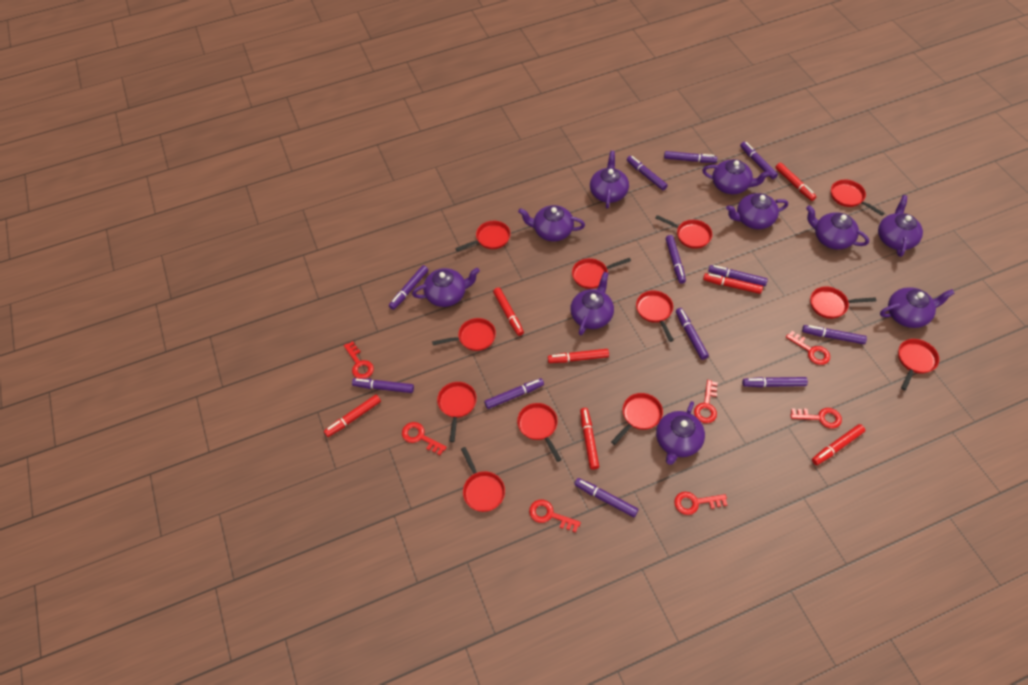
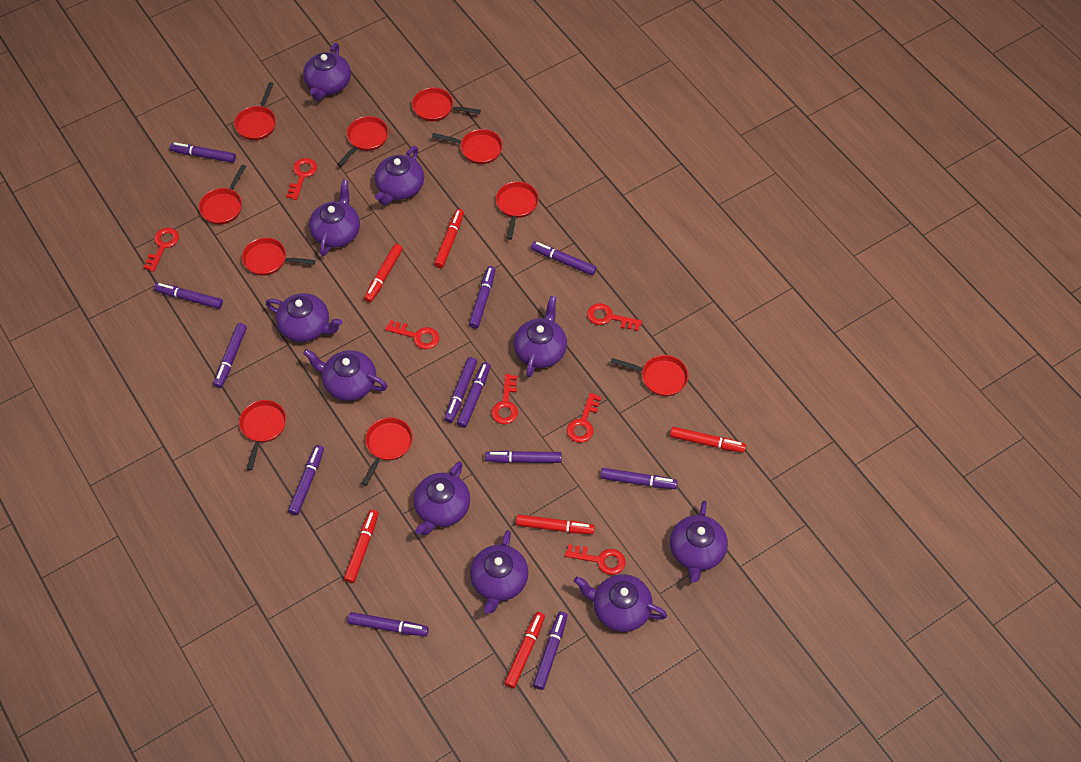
red marker: [324,395,381,437] [493,288,524,336] [548,349,609,363] [580,408,599,470] [703,273,763,294] [775,163,816,201] [812,424,865,465] = 7 -> [344,510,378,583] [364,244,403,303] [434,209,464,268] [504,612,545,688] [516,514,595,534] [670,427,746,453] = 6
red pan: [432,318,496,351] [437,382,477,442] [455,221,511,252] [461,447,505,512] [517,403,562,462] [572,258,631,289] [611,393,663,445] [636,291,674,342] [655,215,712,249] [810,286,876,319] [831,180,885,216] [898,339,939,390] = 12 -> [199,164,247,225] [234,82,276,140] [239,400,286,470] [242,238,315,276] [337,116,389,167] [361,417,413,486] [412,87,481,121] [432,129,503,164] [496,181,539,240] [611,355,689,396] = 10

